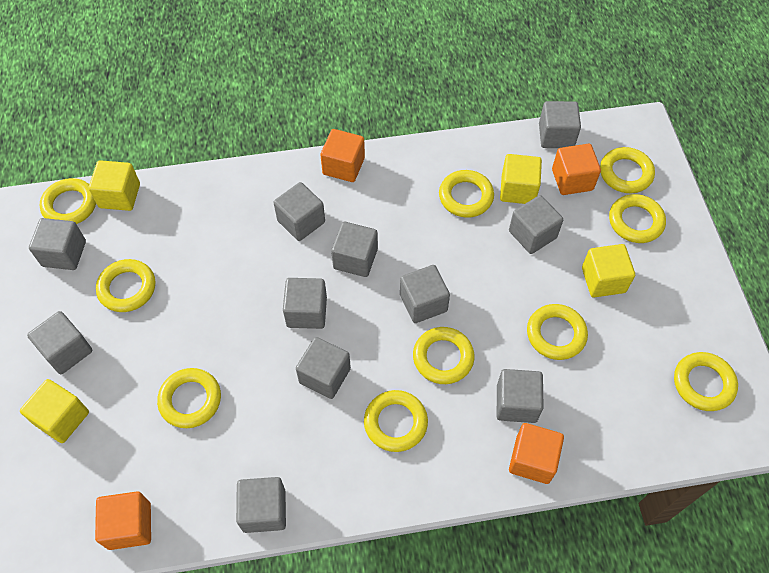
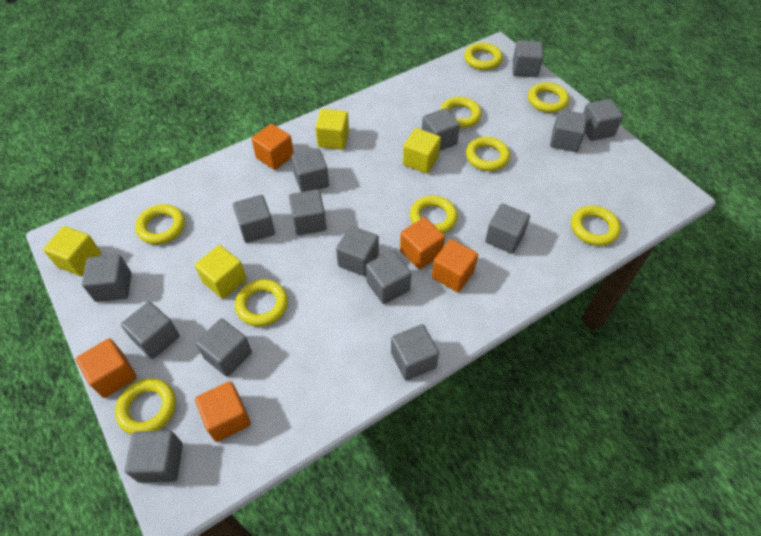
grey cube: [27,311,92,374] [29,218,86,270] [236,477,286,533] [274,182,325,241] [283,278,327,329] [296,337,351,399] [331,222,378,277] [400,265,450,323] [497,369,544,423] [509,195,563,254] [539,101,581,148] = 11 -> [82,255,131,302] [121,302,180,359] [125,431,183,483] [196,319,252,377] [233,195,275,243] [289,190,327,235] [291,148,329,192] [336,226,379,276] [366,251,411,304] [391,324,439,380] [422,108,460,151] [485,203,530,254] [513,40,543,77] [550,109,587,152] [583,99,623,141] = 15
orange cube: [95,491,151,550] [320,129,365,182] [509,423,564,484] [552,144,601,195] = 4 -> [76,338,137,398] [195,381,251,442] [251,124,294,170] [400,217,445,269] [432,239,478,292] = 5
yellow ring: [40,178,96,224] [96,259,155,312] [157,368,221,428] [364,390,428,452] [413,327,474,384] [439,170,494,218] [527,304,588,360] [600,147,655,193] [609,194,666,243] [674,352,738,411] = 10 -> [115,378,176,434] [135,204,185,245] [235,279,288,326] [410,196,458,234] [440,97,482,128] [464,42,503,70] [466,137,510,171] [528,82,569,113] [571,205,621,246] = 9

